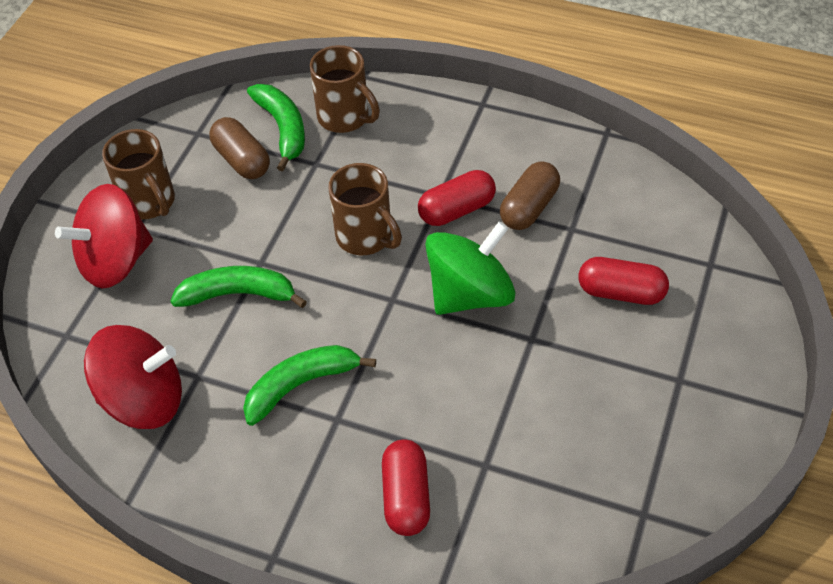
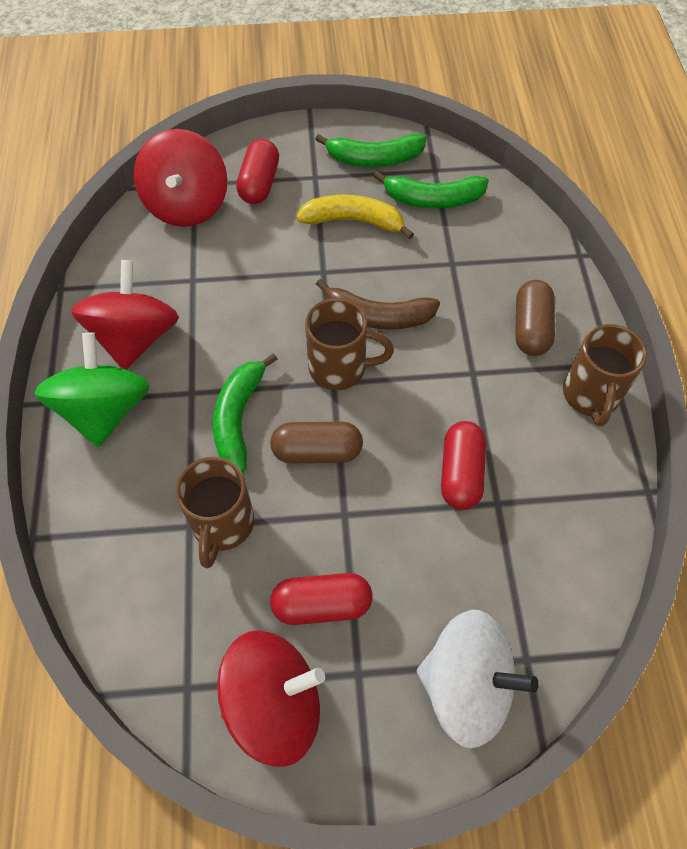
brown banana: none = 0 -> [316,279,440,329] = 1
red spinning top: [55,184,153,288] [84,325,182,429] = 2 -> [71,260,179,369] [134,129,227,227] [217,630,325,767] = 3
white spinning top: none = 0 -> [417,610,539,748] = 1
yellow banana: none = 0 -> [296,194,414,239] = 1

